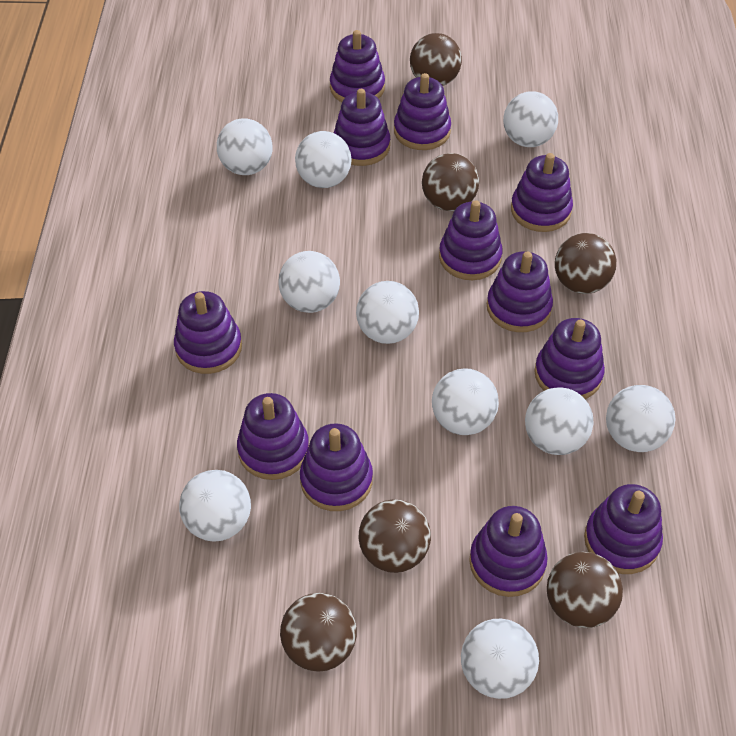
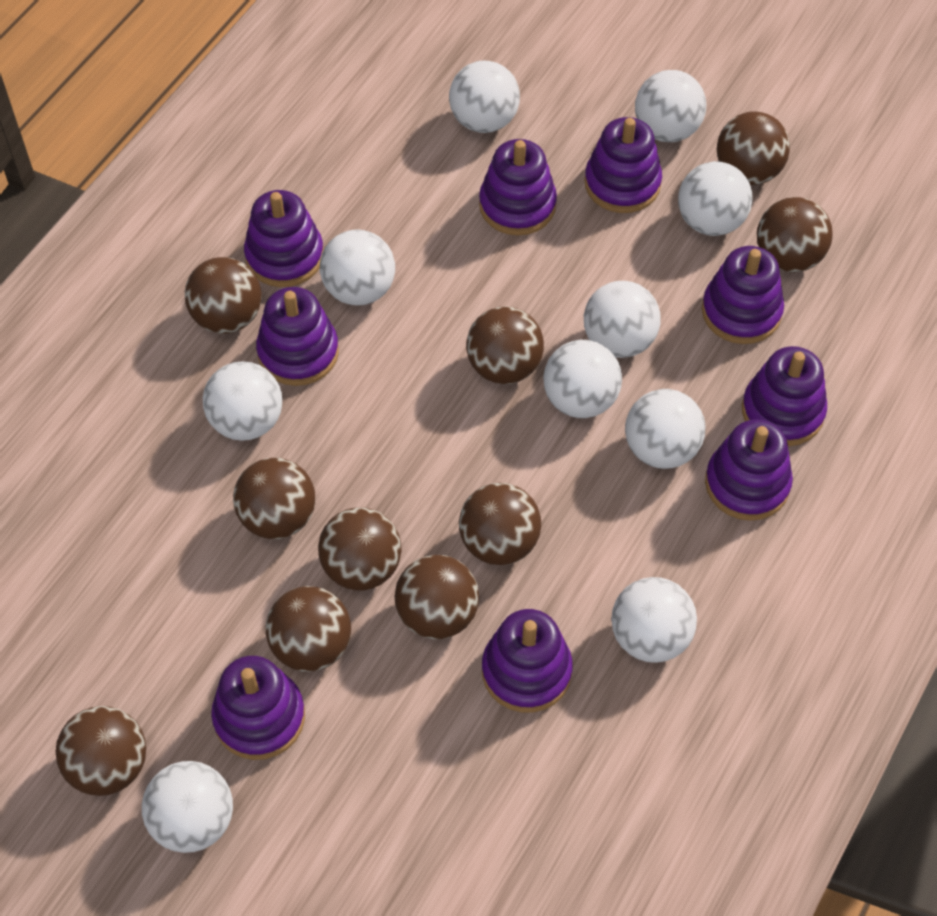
brown ball: [280,593,357,672] [358,499,431,573] [410,33,462,86] [422,153,479,211] [547,552,623,628] [555,233,616,294] = 6 -> [56,706,146,796] [185,257,262,334] [233,458,315,539] [266,586,351,672] [318,507,402,590] [394,555,479,639] [459,483,541,565] [466,306,544,384] [717,111,790,185] [757,197,833,272] = 10
purple stacking toy: [174,291,242,374] [237,393,309,480] [300,423,373,511] [330,30,385,102] [334,89,390,166] [394,73,451,150] [439,200,503,280] [469,506,548,597] [487,251,553,332] [511,153,573,232] [534,318,605,399] [584,484,663,574] = 12 -> [211,656,305,760] [244,190,324,287] [256,287,339,386] [479,139,557,236] [482,609,573,713] [585,117,662,213] [702,246,784,344] [705,419,793,521] [742,346,827,446] = 9

